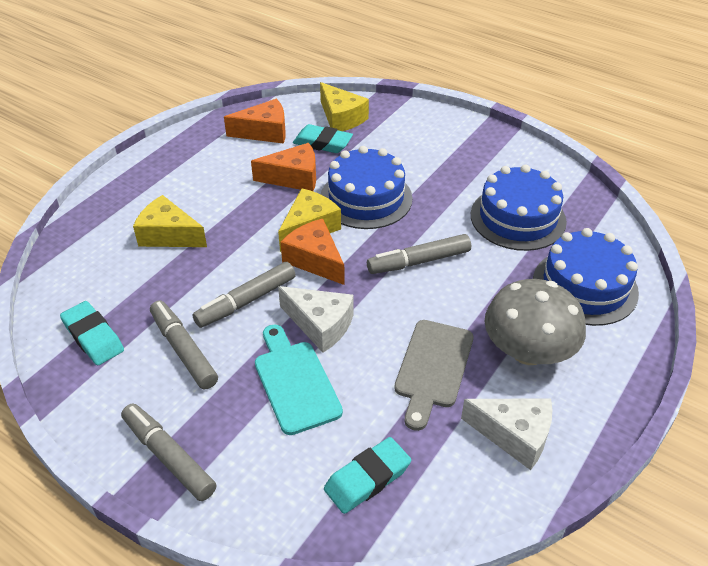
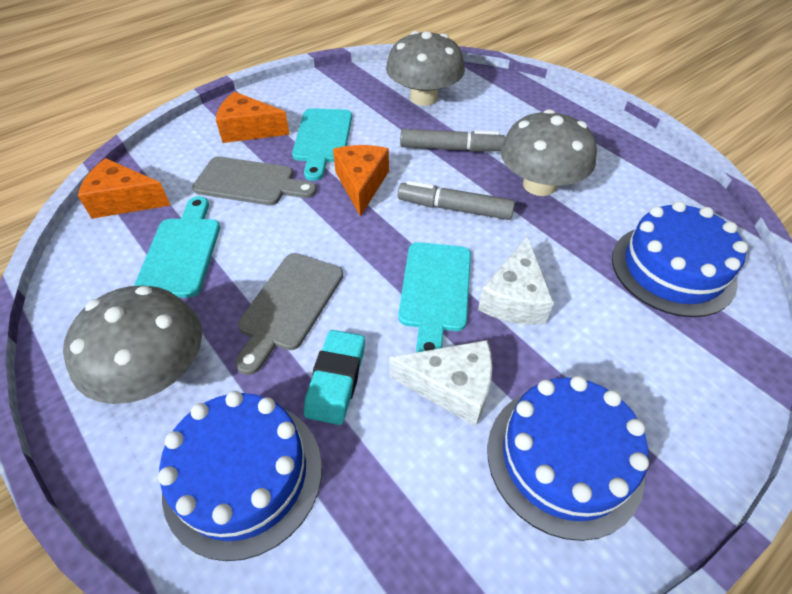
grey cutting board: [394,320,474,431] = 1 -> [192,156,317,206] [235,253,343,375] = 2
grey marker: [121,403,216,501] [150,300,218,389] [192,262,296,328] [367,234,471,274] = 4 -> [398,181,515,220] [400,129,505,152] = 2
grey mushroom: [484,279,586,365] = 1 -> [63,286,202,404] [386,31,465,106] [500,109,597,196] = 3
turquoise cutting board: [255,324,343,435] = 1 -> [134,196,220,298] [292,108,352,181] [398,242,471,352] = 3
turquoise eraser: [60,301,124,365] [293,124,353,153] [324,437,411,514] = 3 -> [304,330,365,425] = 1
yellow cheese: [133,195,207,247] [278,188,341,252] [320,82,369,131] = 3 -> none = 0

